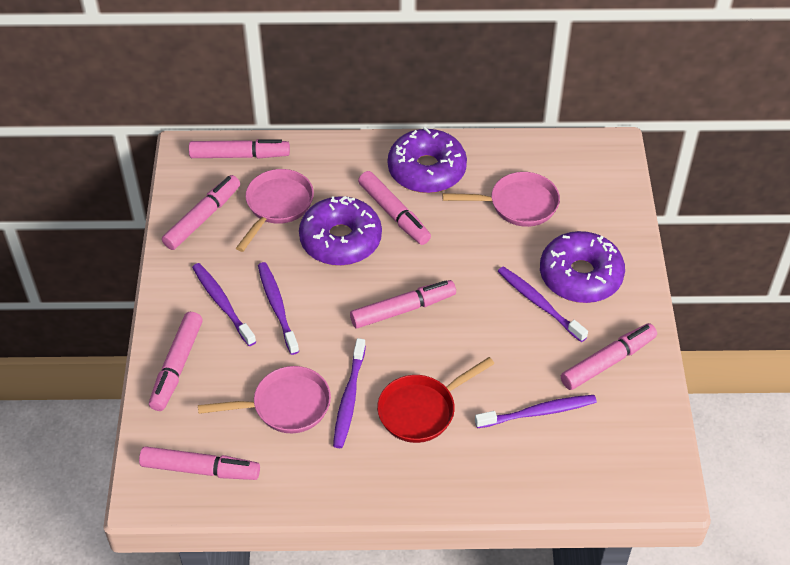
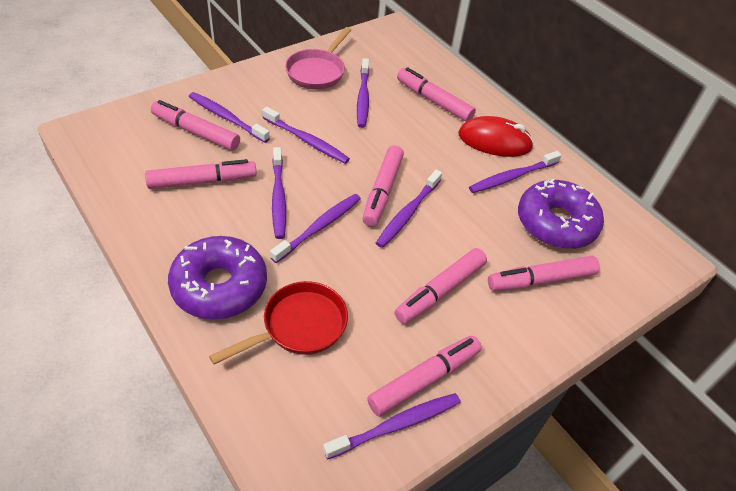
pink pan: [198,366,331,433] [236,169,314,252] [442,172,560,227] = 3 -> [285,27,351,89] = 1
purple donut: [299,196,382,266] [388,127,467,193] [540,231,625,303] = 3 -> [168,236,267,320] [518,179,604,249] = 2
purple toothbrush: [192,263,256,346] [258,262,299,355] [333,338,366,448] [475,395,597,428] [498,266,588,342] = 5 -> [189,92,270,143] [262,107,350,164] [270,194,361,263] [272,147,286,239] [323,393,460,459] [357,58,369,128] [376,169,442,248] [469,151,562,193] = 8
red mouse: none = 0 -> [458,116,534,157] = 1

